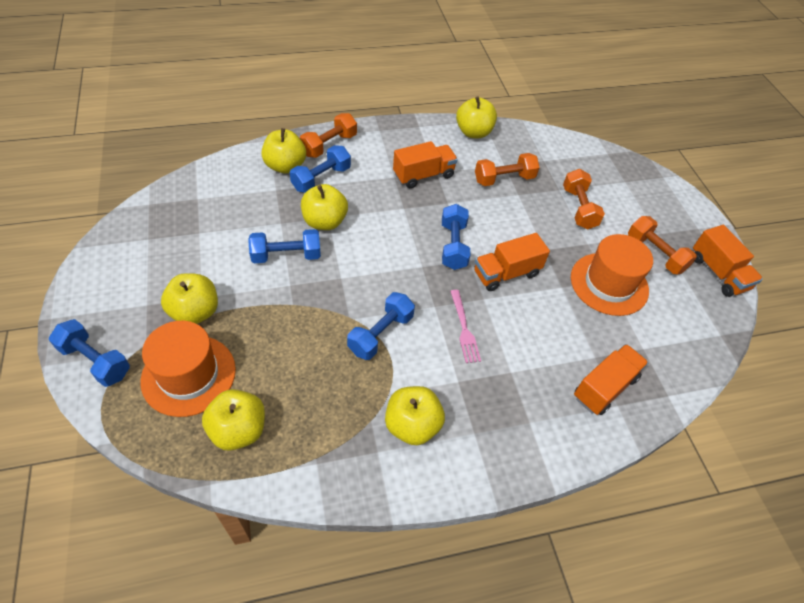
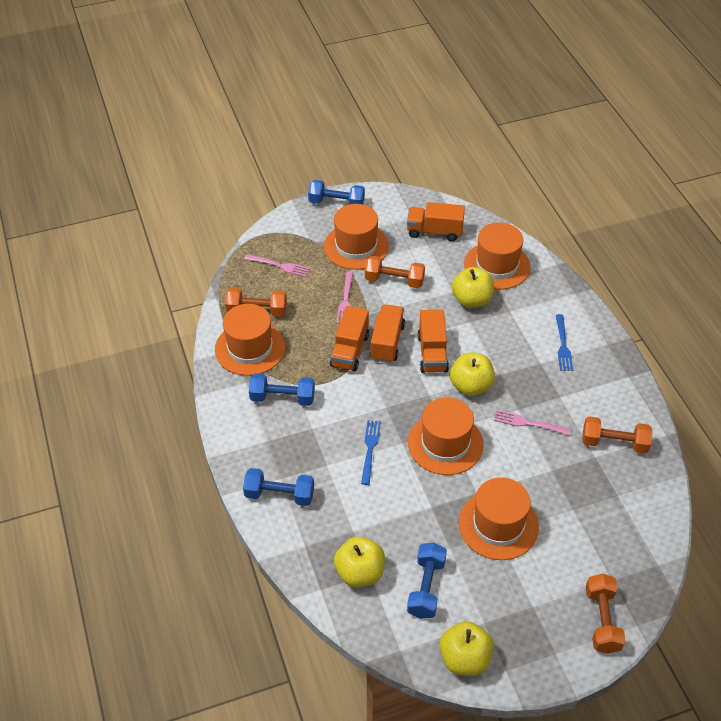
blue dumbbell: [49,319,130,387] [248,229,321,263] [290,145,351,193] [347,292,415,360] [442,204,470,270] = 5 -> [243,468,314,506] [249,373,315,406] [308,180,365,205] [407,543,447,619] = 4
blue fork: none = 0 -> [361,420,381,485] [556,314,573,371] = 2
orange hat: [140,321,236,417] [571,234,653,316] = 2 -> [215,304,285,376] [324,204,389,270] [408,397,484,475] [459,477,539,560] [464,222,531,290] = 5
pink fork: [450,290,481,363] = 1 -> [244,254,310,277] [336,271,353,324] [494,410,571,436] = 3
yellow apple: [161,273,218,324] [202,389,265,451] [261,128,306,174] [301,184,348,230] [385,386,445,445] [456,96,497,138] = 6 -> [334,537,385,587] [439,621,494,676] [450,352,495,396] [452,267,494,308] = 4

